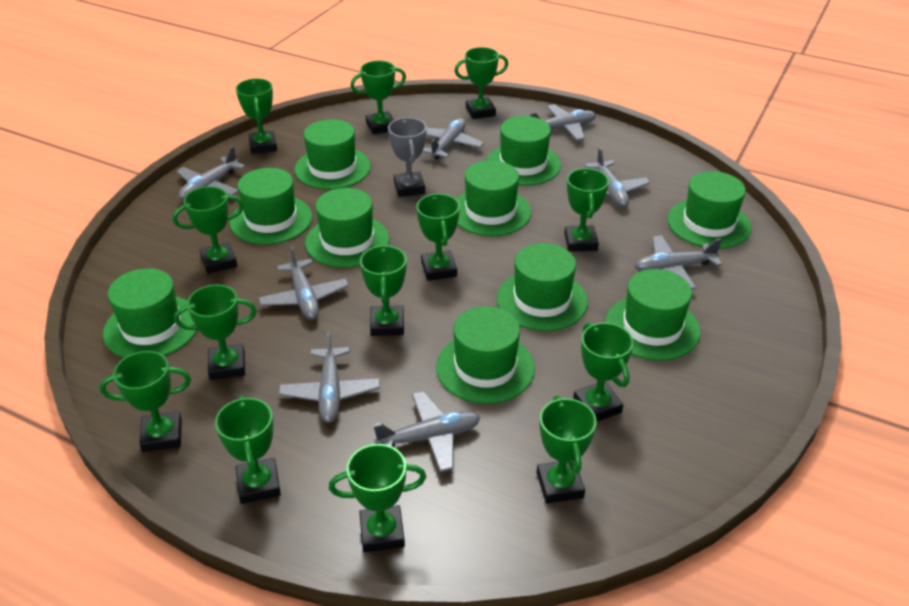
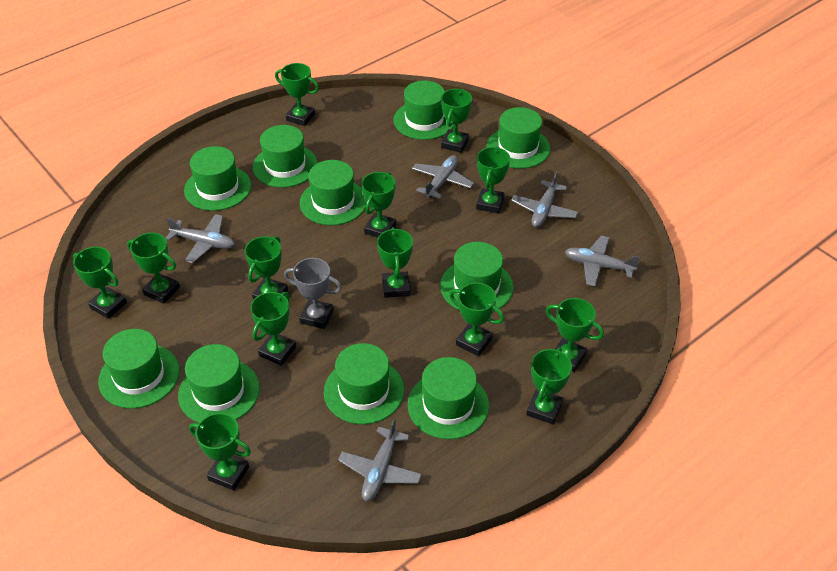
grey plane: [176,146,246,200] [258,246,349,320] [279,331,380,423] [373,391,480,472] [422,118,484,159] [530,105,596,141] [584,147,650,207] [634,235,722,290] = 8 -> [166,214,235,263] [338,418,422,502] [412,155,474,199] [511,171,578,228] [565,235,640,286] = 5

